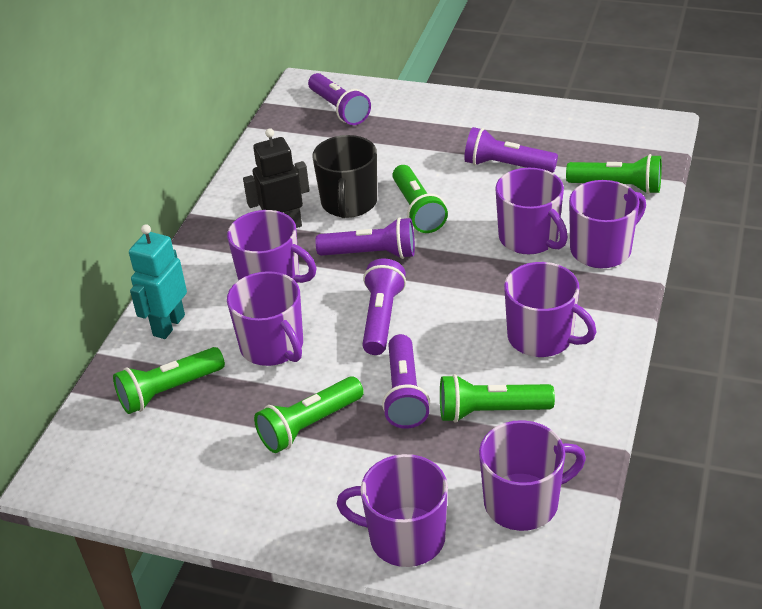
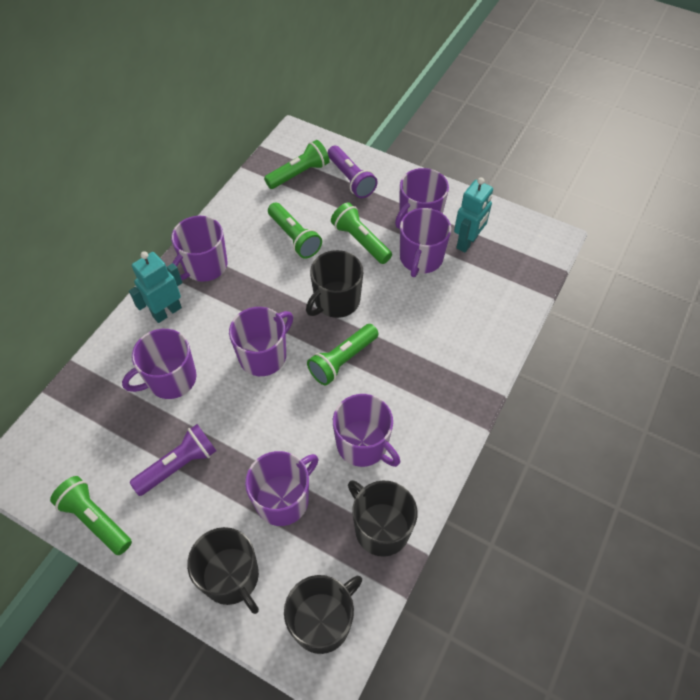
black mug: [313,135,377,218] = 1 -> [187,527,259,614] [284,575,362,654] [306,250,363,318] [348,480,418,557] = 4
black robot: [243,128,310,228] = 1 -> none = 0
purple flashlight: [308,73,371,125] [315,217,415,259] [362,258,406,355] [382,334,430,428] [464,127,558,173] = 5 -> [130,424,216,496] [328,146,377,198] = 2
turquoise robot: [129,224,187,339] = 1 -> [129,251,182,323] [454,177,493,253] = 2

